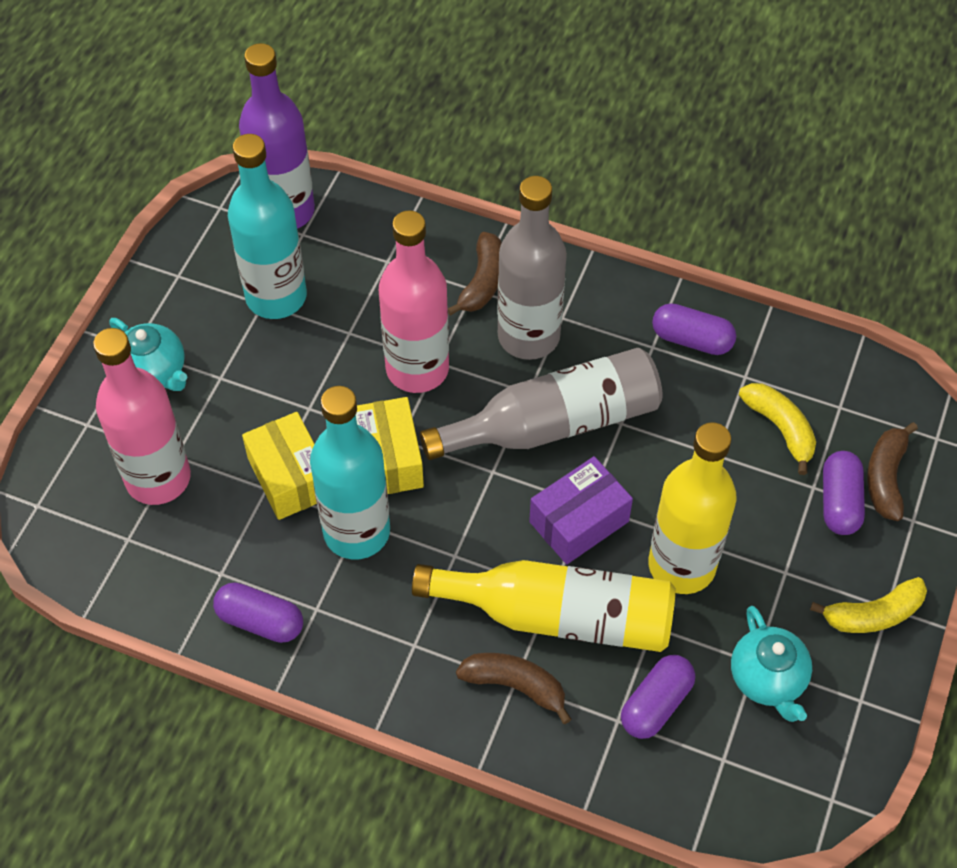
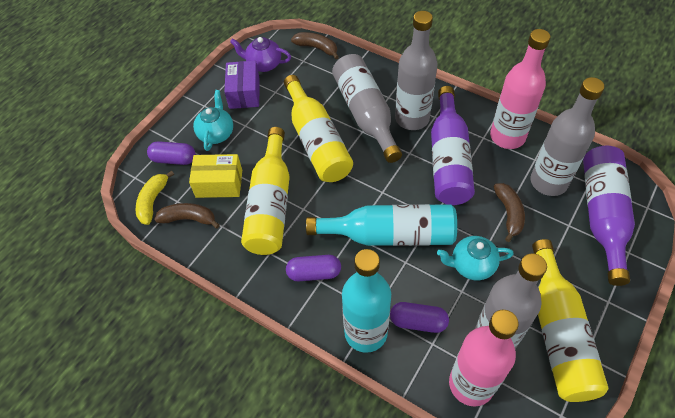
grey bottle: [420,348,663,460] [497,176,567,360] = 2 -> [332,54,402,163] [395,11,438,130] [475,253,547,349] [531,77,605,196] = 4
purple bottle: [239,43,315,229] = 1 -> [431,86,475,205] [583,145,635,286] = 2
purple capsule: [213,583,303,643] [621,655,695,739] [652,303,736,355] [823,451,865,535] = 4 -> [147,141,196,165] [286,255,341,281] [390,302,449,333] = 3
purple teapot: none = 0 -> [230,37,291,72] = 1
yellow banana: [739,383,816,475] [810,577,927,633] = 2 -> [136,171,174,225] = 1
yellow bottle: [412,560,676,652] [648,422,737,594] = 2 -> [241,127,290,255] [284,75,353,182] [532,239,609,402] = 3
yellow box: [242,412,317,520] [356,397,424,494] = 2 -> [189,154,242,198] = 1

